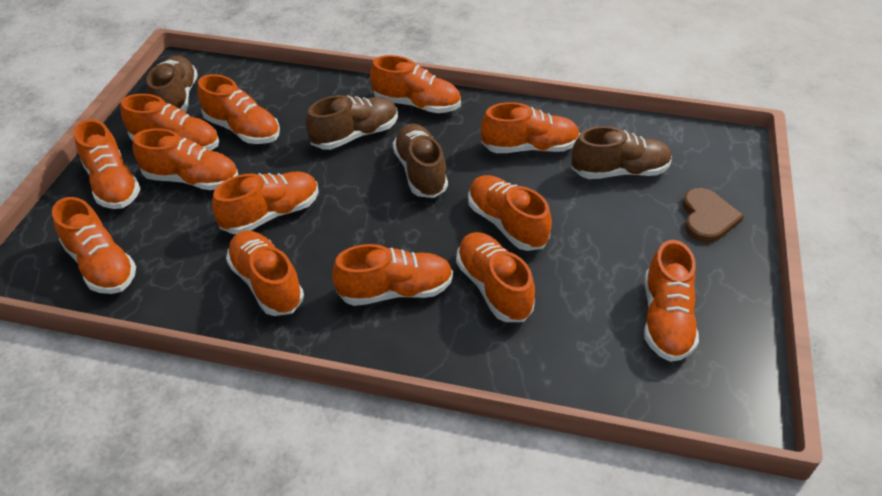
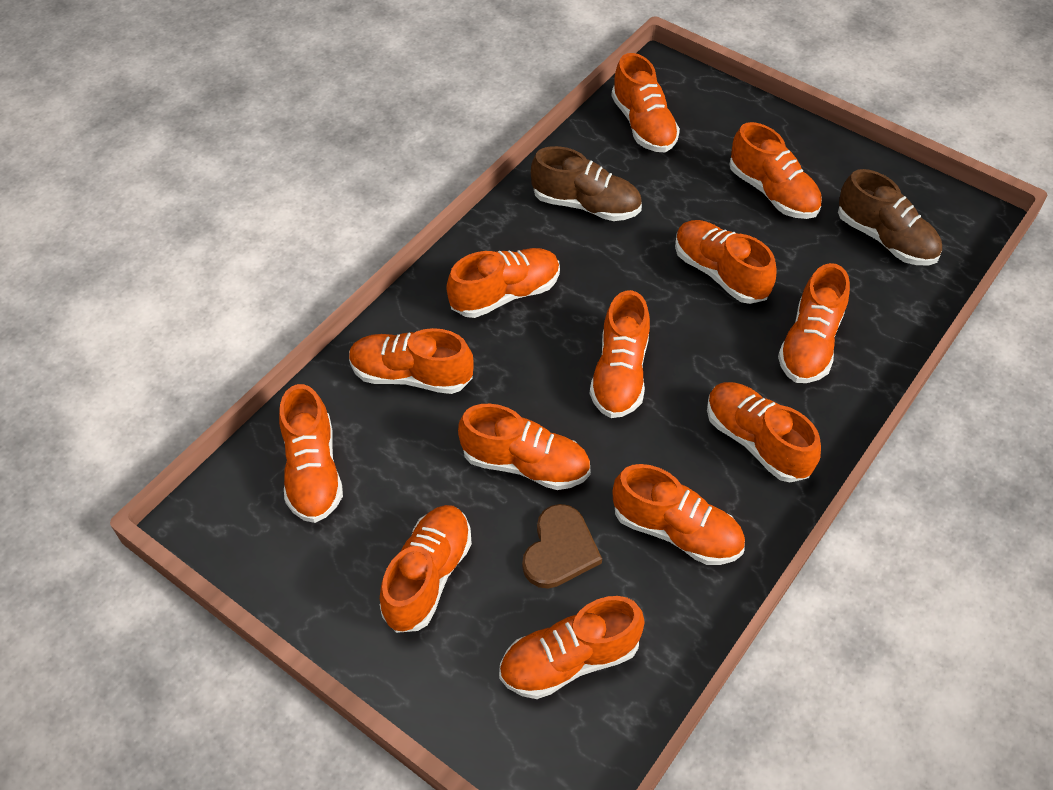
brown shoe: [147,55,198,112] [306,95,398,150] [393,124,448,198] [571,126,672,179] = 4 -> [531,146,642,221] [838,169,942,265] = 2

